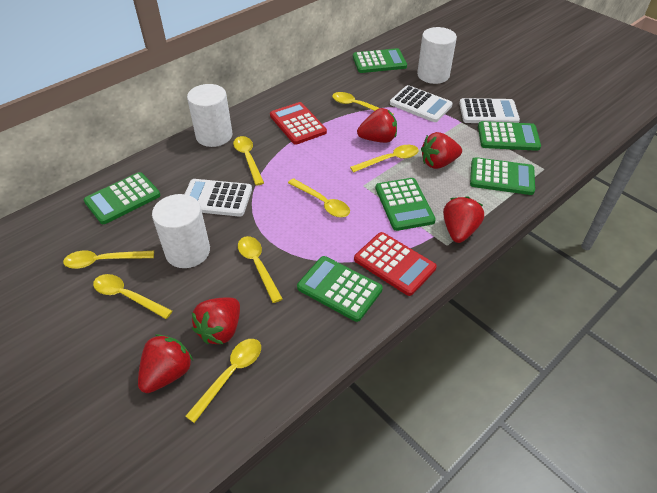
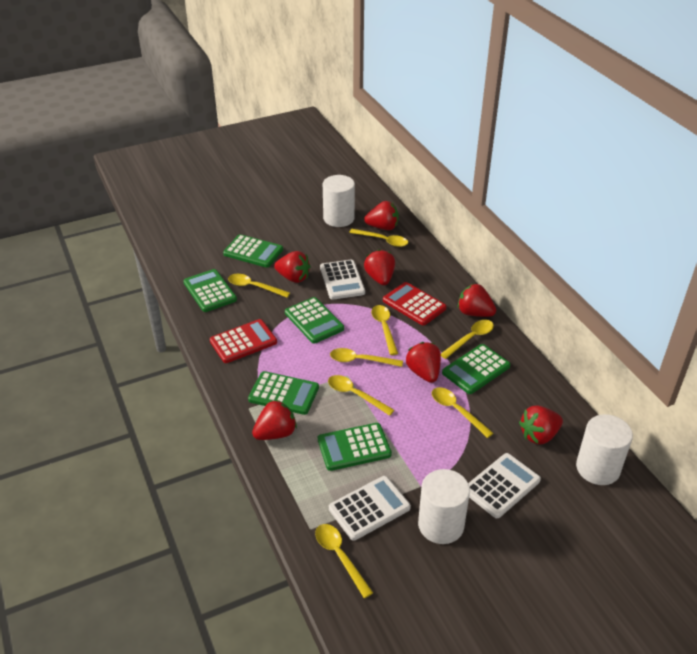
red strawberry: [138,334,193,393] [192,298,240,344] [357,108,397,143] [421,132,462,169] [443,196,484,243] = 5 -> [252,400,297,440] [274,251,311,283] [364,201,399,230] [364,249,395,285] [406,342,441,383] [458,284,496,317] [519,405,563,444] = 7

